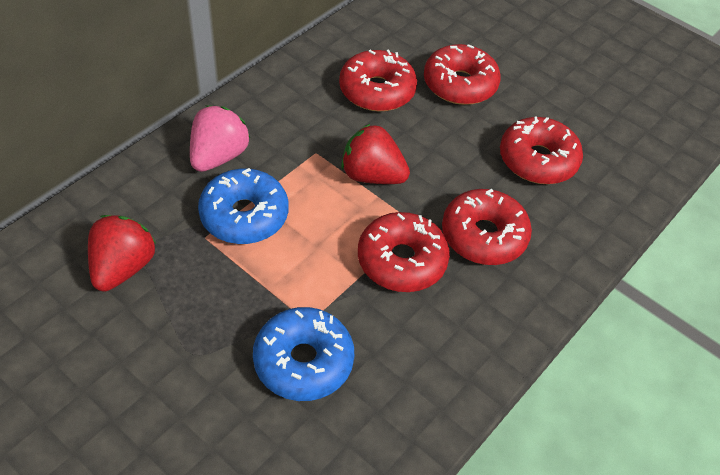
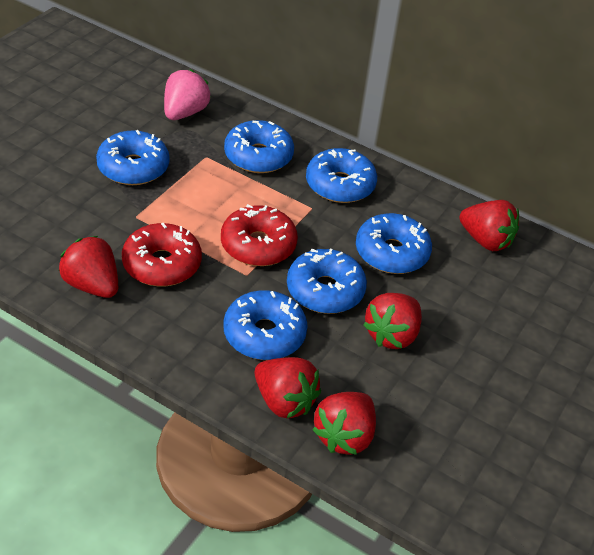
blue donut: [198,168,288,244] [253,307,354,401] = 2 -> [96,130,169,185] [223,290,308,360] [224,120,294,173] [287,249,367,314] [306,148,377,203] [356,213,432,274] = 6
red donut: [339,50,417,112] [358,212,450,292] [424,44,501,105] [442,189,532,265] [500,117,583,184] = 5 -> [122,223,202,286] [221,204,298,266] = 2
red strawberry: [88,215,156,292] [341,124,410,184] = 2 -> [59,236,118,298] [255,357,321,419] [312,392,376,455] [363,293,422,349] [459,200,519,251] = 5

